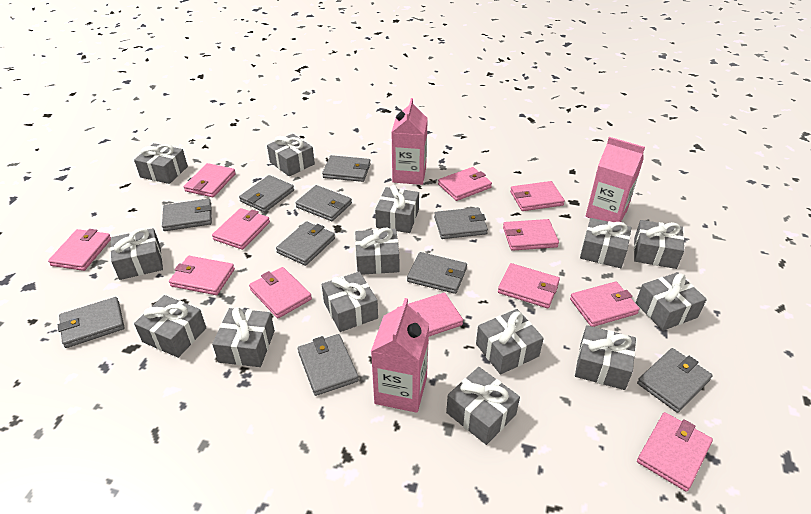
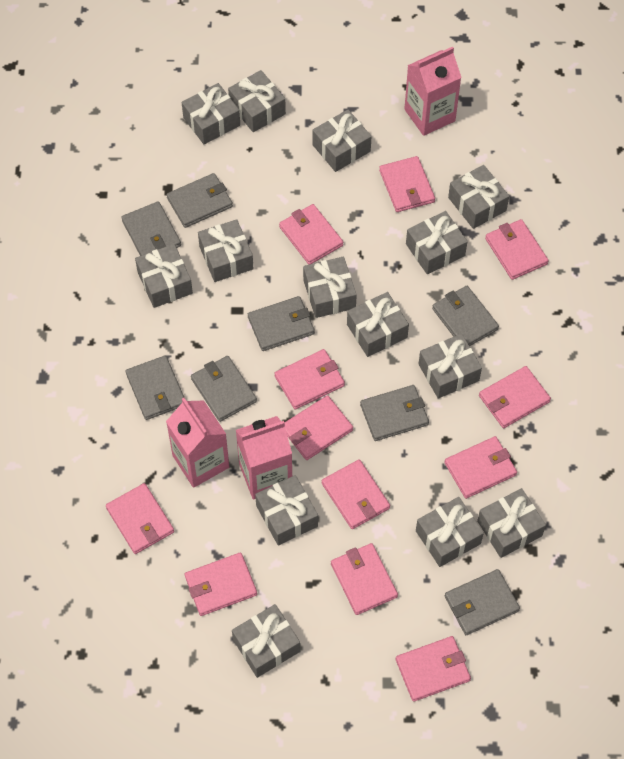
grey wallet: [58,297,125,348] [162,199,212,231] [239,175,294,213] [276,221,335,266] [296,185,352,221] [298,334,359,396] [322,155,371,182] [407,252,467,294] [434,207,488,239] [637,348,713,413] = 10 -> [121,201,181,256] [126,355,185,420] [167,173,233,228] [191,356,257,422] [248,296,315,351] [360,385,429,441] [432,286,499,346] [445,569,520,635] = 8

